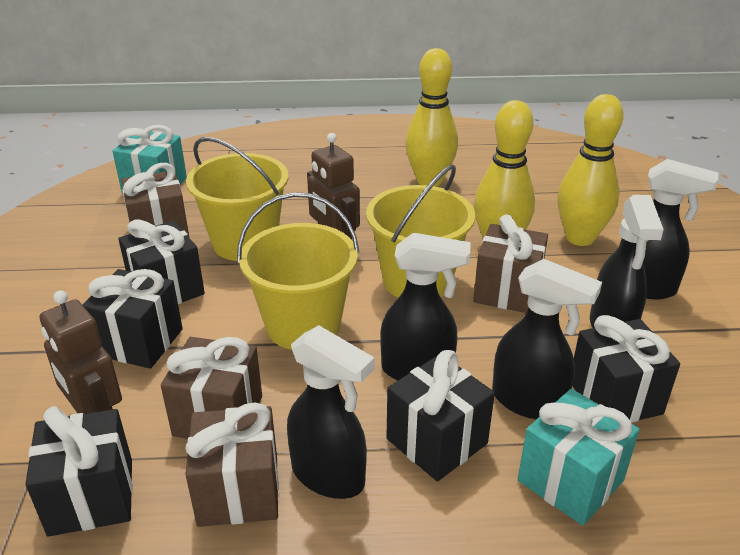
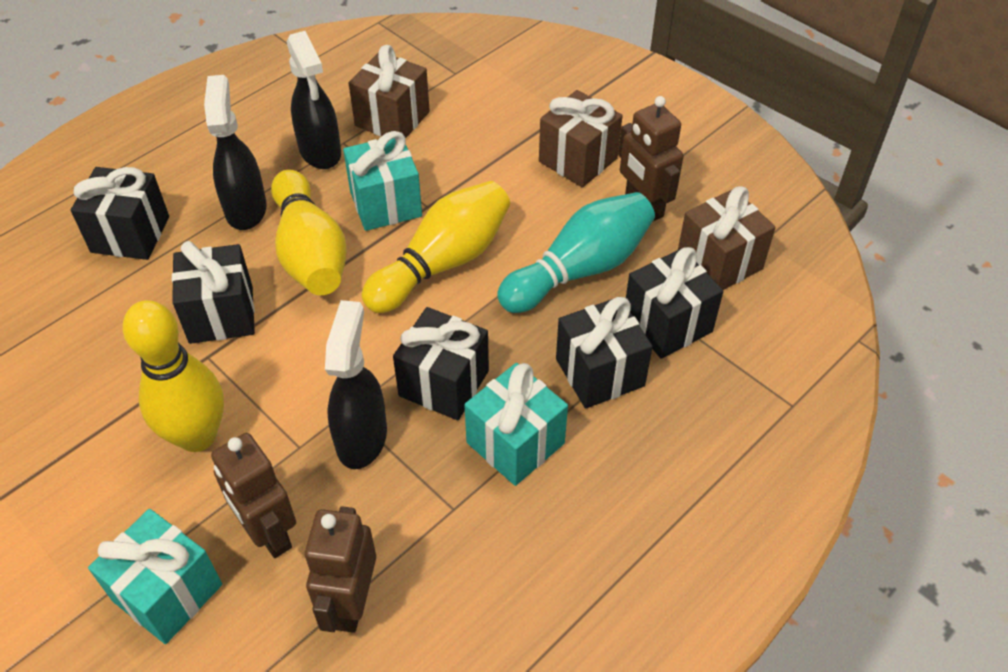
black spray bottle: [287,325,374,499] [380,233,471,381] [492,259,602,419] [590,195,664,328] [619,159,718,299] = 5 -> [204,75,267,230] [286,31,341,169] [325,300,387,469] = 3
brown gift: [121,163,189,237] [161,337,262,439] [185,402,279,527] [473,214,548,313] = 4 -> [349,45,430,139] [539,90,623,188] [678,186,776,290] = 3
brown robot: [39,290,122,414] [307,133,360,240] = 2 -> [211,433,296,558] [305,506,376,633] [618,96,684,221] = 3
turquoise bowling pin: none = 0 -> [497,192,655,313] = 1
turquoise gift: [113,125,187,193] [518,389,640,525] = 2 -> [88,509,222,644] [343,131,422,231] [464,363,568,486] = 3
yellow bucket: [186,137,288,261] [237,192,359,350] [366,165,475,298] = 3 -> none = 0

